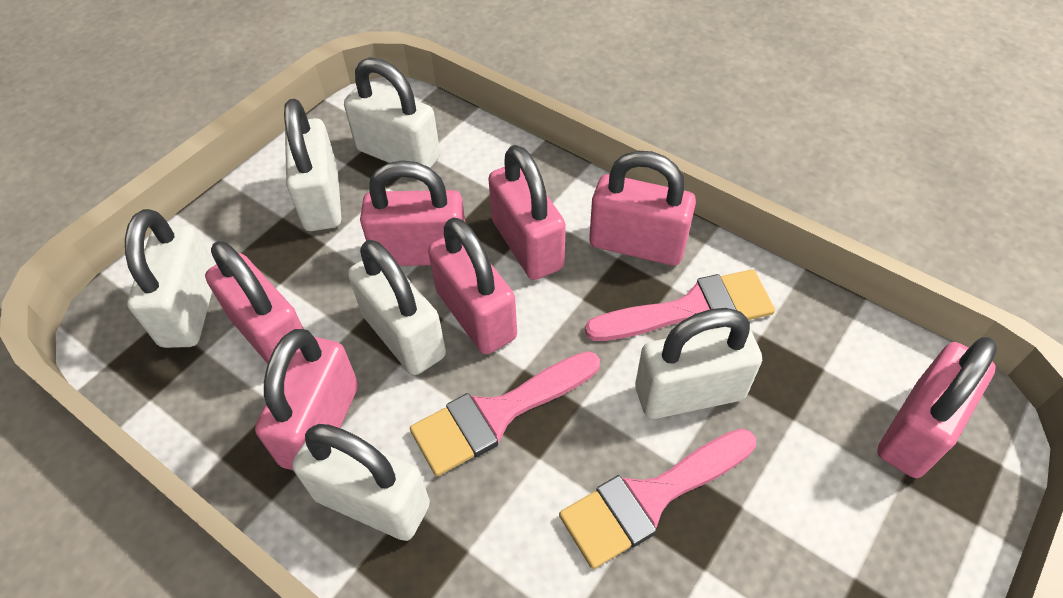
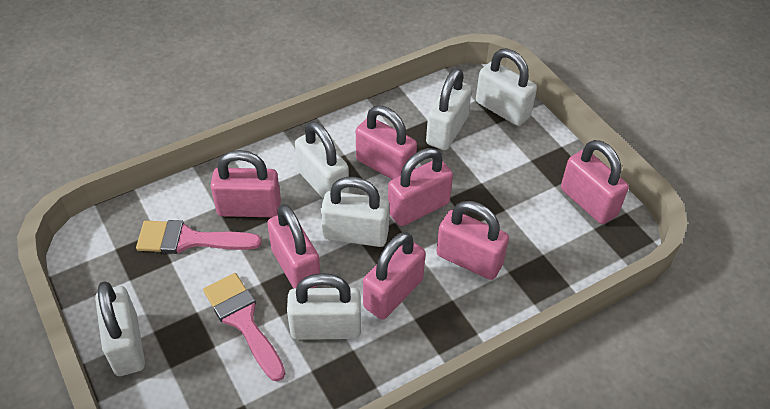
pink brush: [410,351,600,476] [559,428,756,569] [585,269,775,341] = 3 -> [136,220,262,254] [203,273,285,381] = 2

